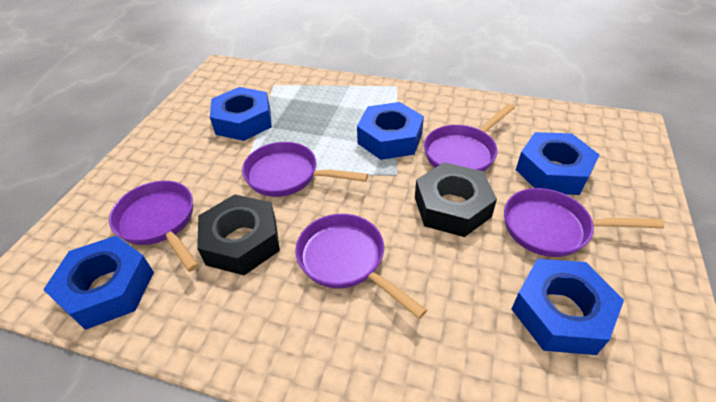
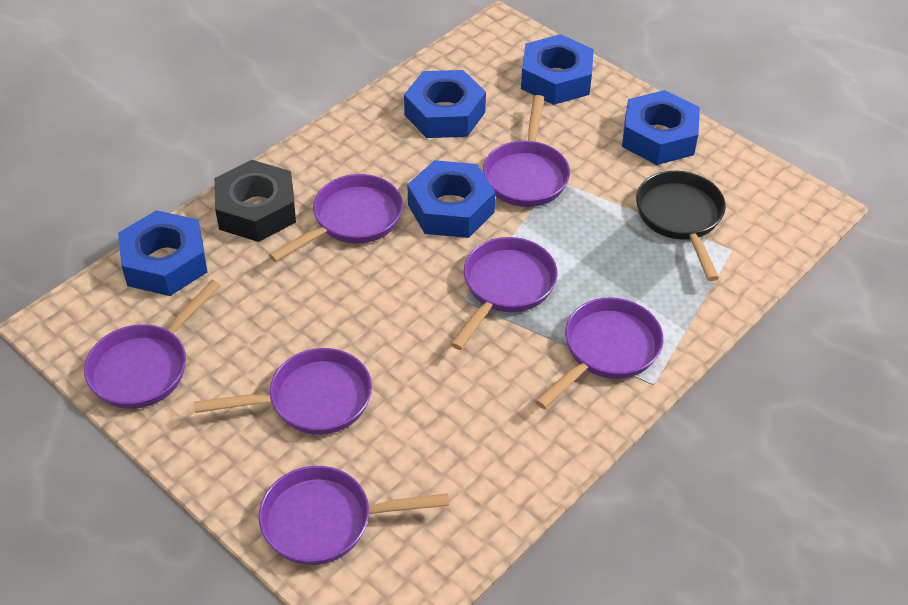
black nut: [197,194,280,275] [415,162,497,237] = 2 -> [214,160,296,242] = 1
black pan: none = 0 -> [636,171,726,281] = 1
purple pan: [109,181,199,272] [242,142,368,197] [295,214,427,319] [424,104,515,172] [504,188,664,257] = 5 -> [84,280,221,409] [194,348,372,435] [259,466,449,565] [269,174,403,262] [451,237,557,350] [483,95,570,207] [535,297,663,409] = 7

